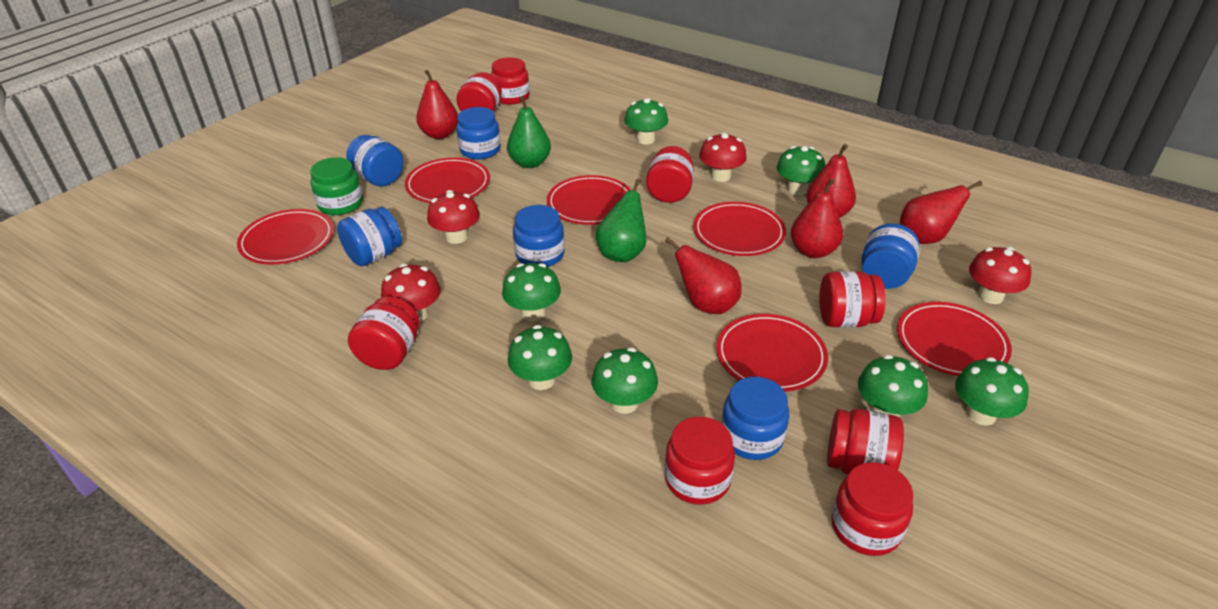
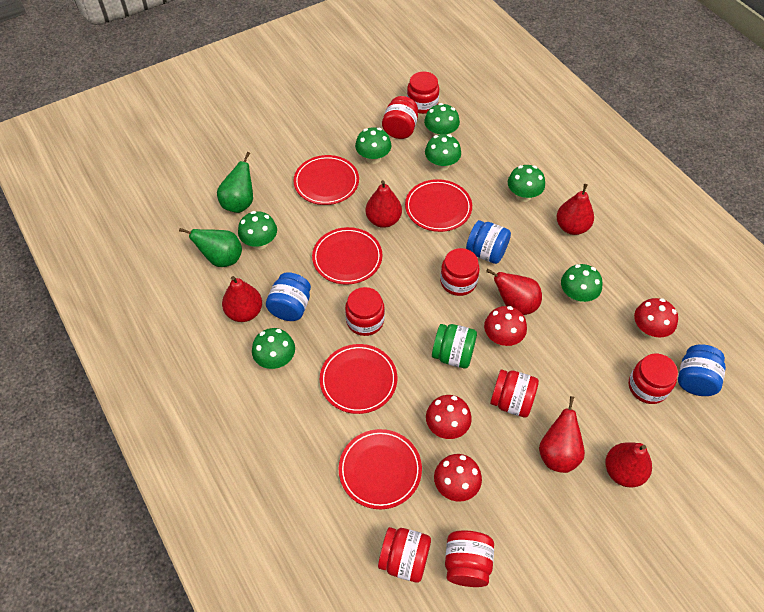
blue jar: [337,207,402,266] [346,135,404,186] [457,107,501,159] [513,205,565,267] [721,377,789,460] [862,223,920,289] = 6 -> [266,272,311,321] [466,220,511,264] [678,344,726,396] = 3
red pear: [416,70,458,139] [665,237,742,314] [791,179,843,258] [806,144,856,217] [900,181,982,244] = 5 -> [222,276,262,322] [366,180,402,228] [486,269,542,315] [539,396,585,473] [556,184,594,235] [605,442,652,487] = 6
red plate: [237,209,334,265] [405,158,490,203] [547,175,631,225] [693,202,786,256] [716,314,828,392] [897,302,1012,376] = 6 -> [293,155,359,205] [312,227,382,285] [320,344,397,414] [339,429,422,509] [405,179,472,232] = 5

